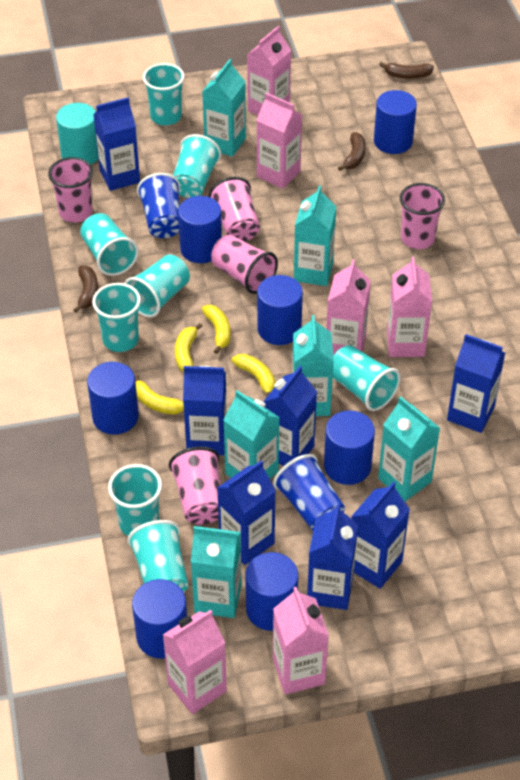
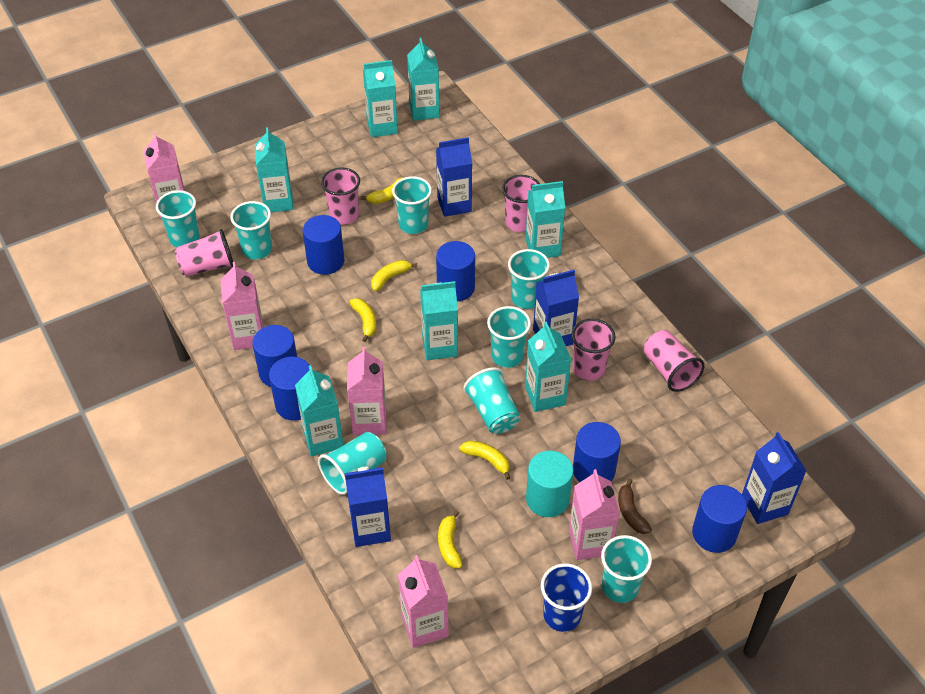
blue carton: [93,98,140,191] [183,366,227,455] [217,460,276,565] [263,366,317,466] [307,504,358,610] [351,482,410,589] [447,334,505,433] = 7 -> [345,467,391,547] [436,137,472,217] [533,270,579,346] [742,432,806,524] = 4
blue cup: [137,173,180,238] [273,454,345,531] = 2 -> [541,563,592,632] = 1
blue cylinder: [87,362,139,435] [132,579,187,659] [178,196,222,263] [245,552,298,631] [257,275,303,345] [324,410,375,485] [374,90,417,154] = 7 -> [252,325,297,387] [269,357,310,421] [303,215,344,275] [436,241,475,301] [573,422,621,482] [692,485,747,553] = 6
brown banana: [74,265,98,313] [338,132,366,171] [379,62,434,79] = 3 -> [618,478,652,534] = 1
pink carton: [163,610,227,714] [247,26,291,116] [256,93,302,189] [273,587,329,695] [326,259,371,355] [387,257,432,357] = 6 -> [144,132,185,218] [221,262,264,350] [347,347,386,436] [398,555,449,648] [569,469,620,560] = 5
turquoise carton: [191,526,242,618] [202,59,246,157] [223,390,280,479] [292,315,334,416] [294,186,337,286] [378,396,440,502] = 6 -> [255,127,294,212] [295,365,343,457] [363,60,398,137] [407,38,440,121] [420,281,458,360] [525,322,571,412] [526,181,565,258] = 7
yellow banana: [135,375,184,415] [175,323,202,372] [202,305,231,354] [231,354,276,398] = 4 -> [349,298,376,342] [361,177,403,204] [371,260,417,291] [438,510,462,568] [459,441,510,480] = 5

